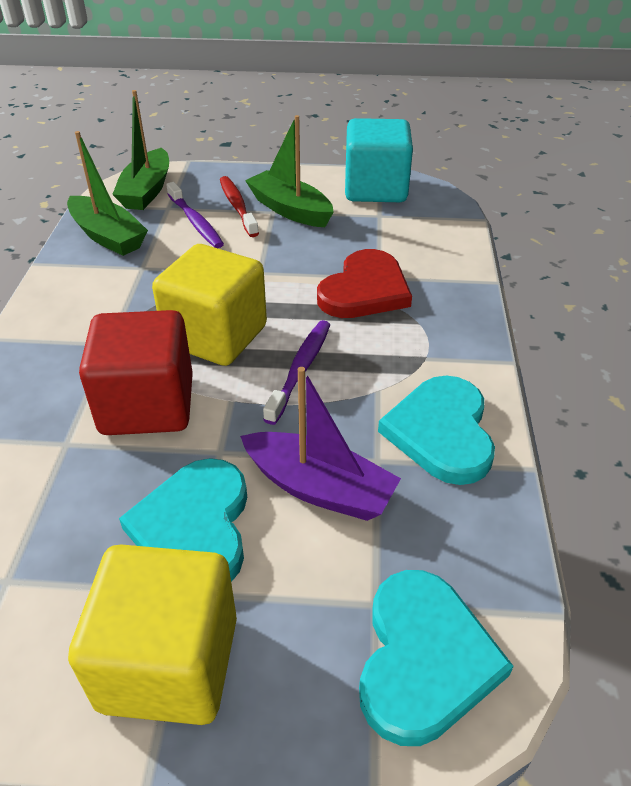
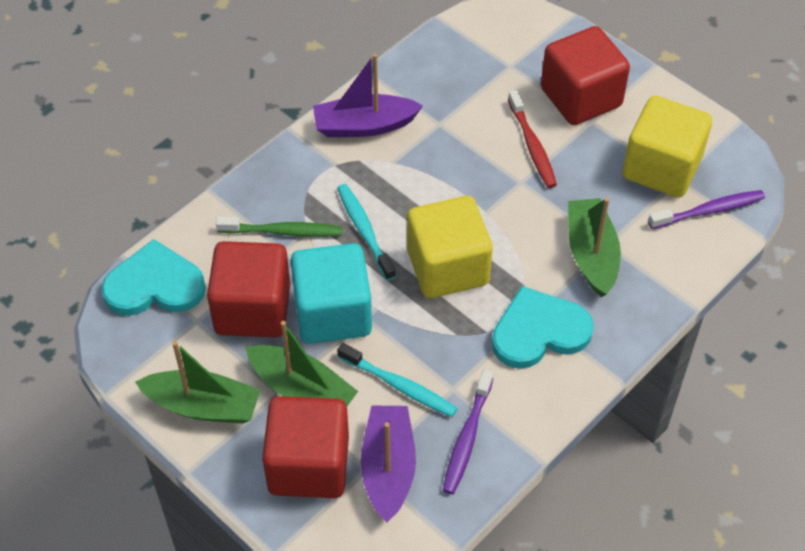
green toothbrush: none = 0 -> [216,217,342,237] = 1
purple boat: [240,367,401,521] = 1 -> [313,54,423,137] [360,405,416,522] = 2
red cube: [79,310,193,435] = 1 -> [207,241,290,338] [262,396,349,498] [541,26,630,125] = 3
red heart: [317,249,412,318] = 1 -> none = 0
turquoise heart: [119,458,247,582] [359,570,514,746] [378,376,495,485] = 3 -> [101,239,206,316] [492,286,594,369] = 2
turquoise toothbrush: none = 0 -> [337,184,396,281] [337,343,458,417] = 2

